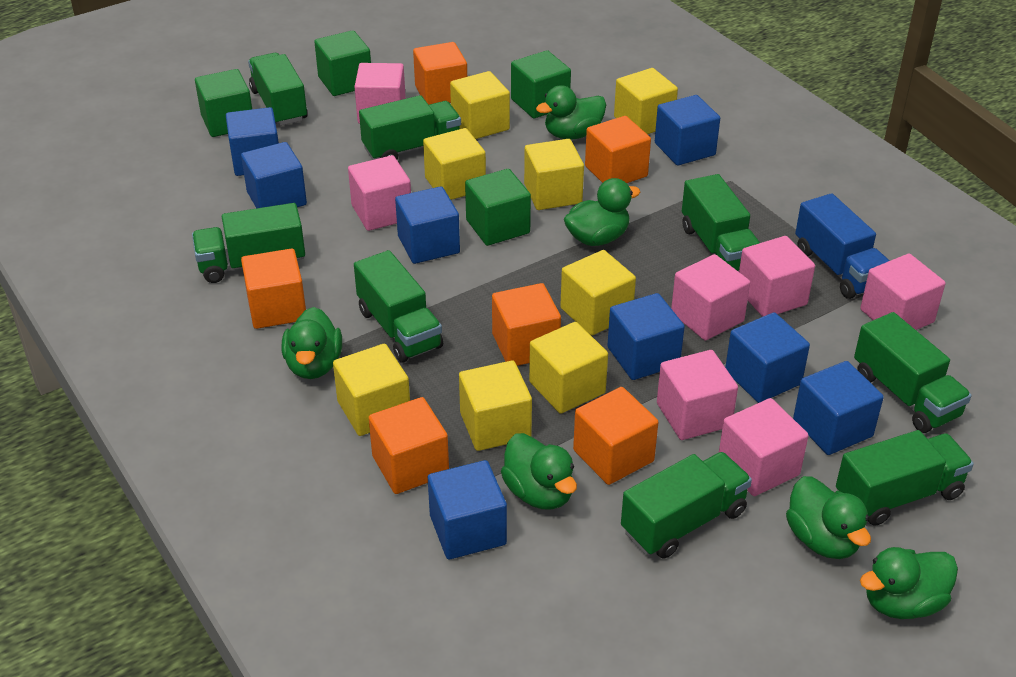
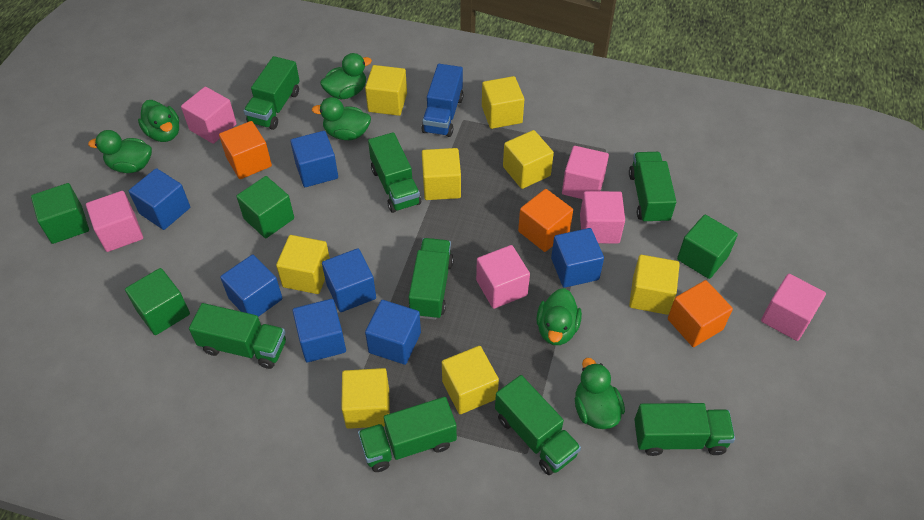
blue cube: [226,107,279,176] [241,142,307,208] [395,186,460,264] [428,460,507,560] [607,293,685,380] [655,95,720,165] [725,312,810,403] [793,361,884,455] = 8 -> [129,168,190,230] [220,255,282,317] [290,131,338,187] [293,299,346,362] [322,248,376,312] [365,300,421,365] [551,228,604,288] = 7
orange cube: [241,248,306,329] [369,397,449,494] [413,42,467,105] [492,283,561,366] [573,387,658,485] [585,116,651,183] = 6 -> [219,121,272,179] [518,189,573,252] [668,280,733,347] = 3
pink cube: [348,155,411,231] [354,63,406,124] [657,350,738,440] [671,254,750,341] [719,398,809,496] [739,236,815,317] [860,254,946,330] = 7 -> [86,191,143,252] [181,87,237,144] [476,245,530,309] [562,146,609,199] [580,191,625,244] [761,274,826,341] = 6

